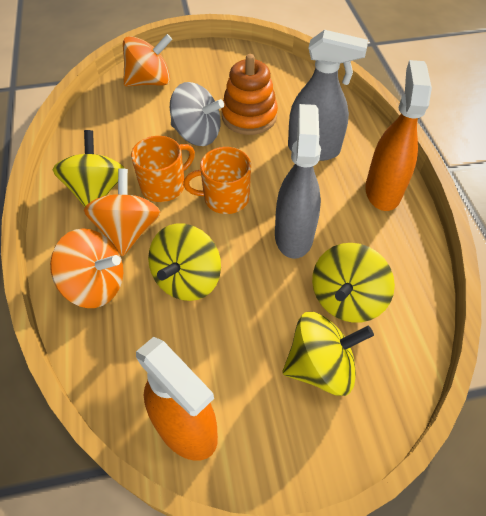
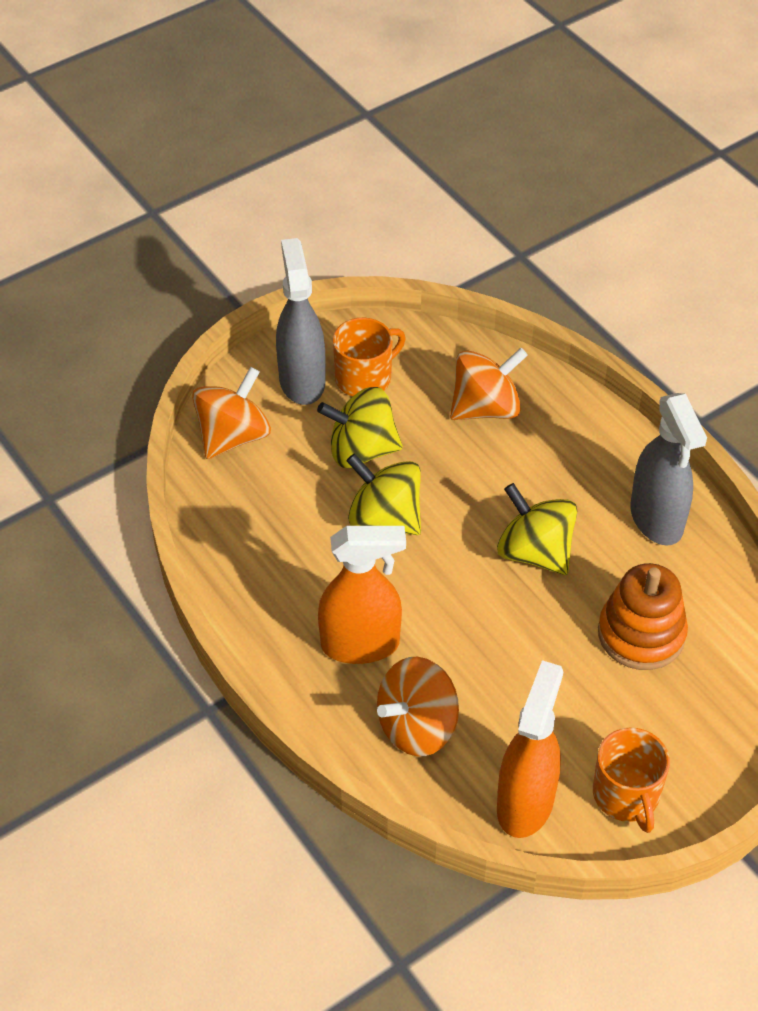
grey spinning top: [170,82,224,146] = 1 -> none = 0
yellow spinning top: [52,130,125,207] [148,223,221,301] [282,312,374,396] [312,243,395,323] = 4 -> [317,387,403,468] [346,453,421,535] [497,483,577,575] = 3

